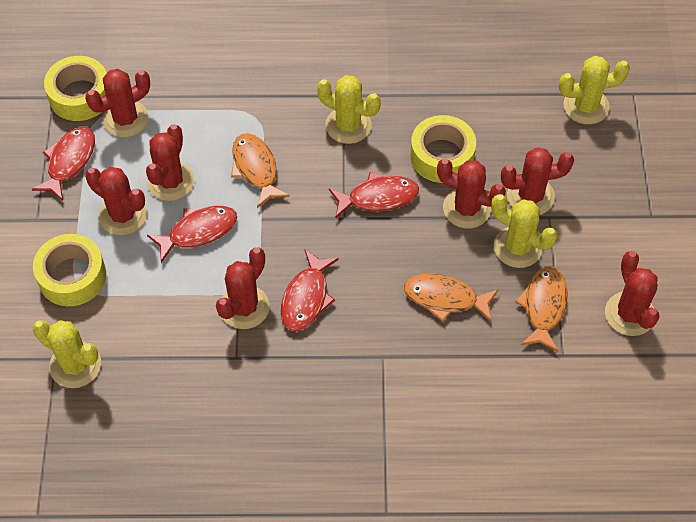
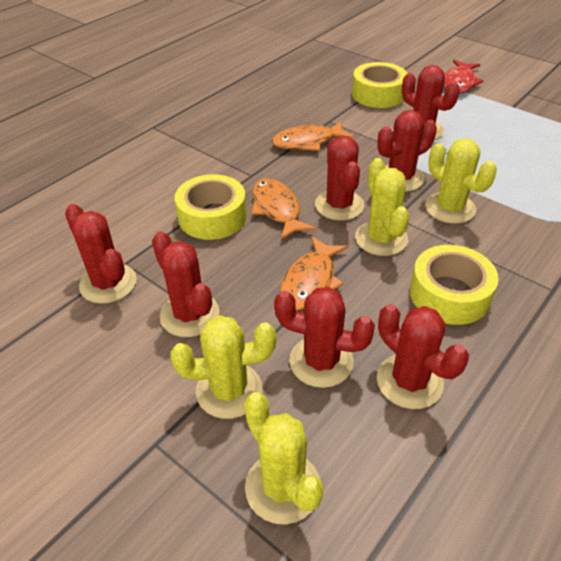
red fish: [32,127,95,201] [147,206,237,263] [281,249,339,331] [329,172,419,219] = 4 -> [444,60,483,94] = 1

